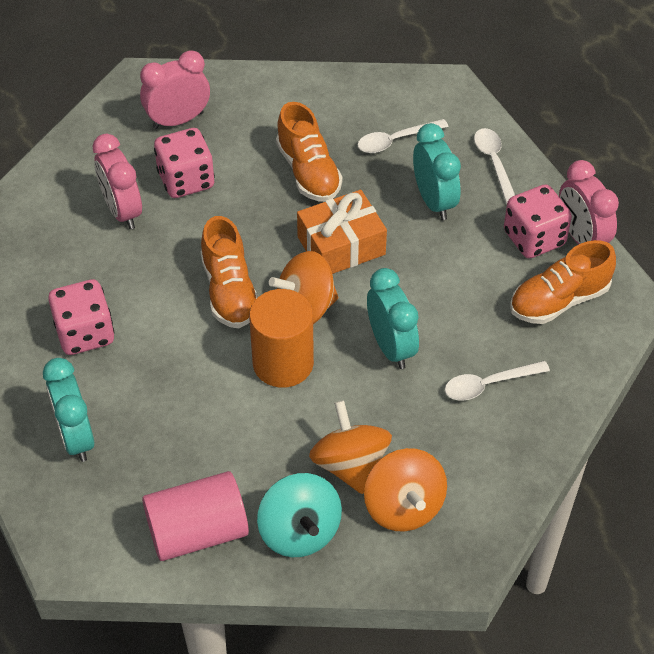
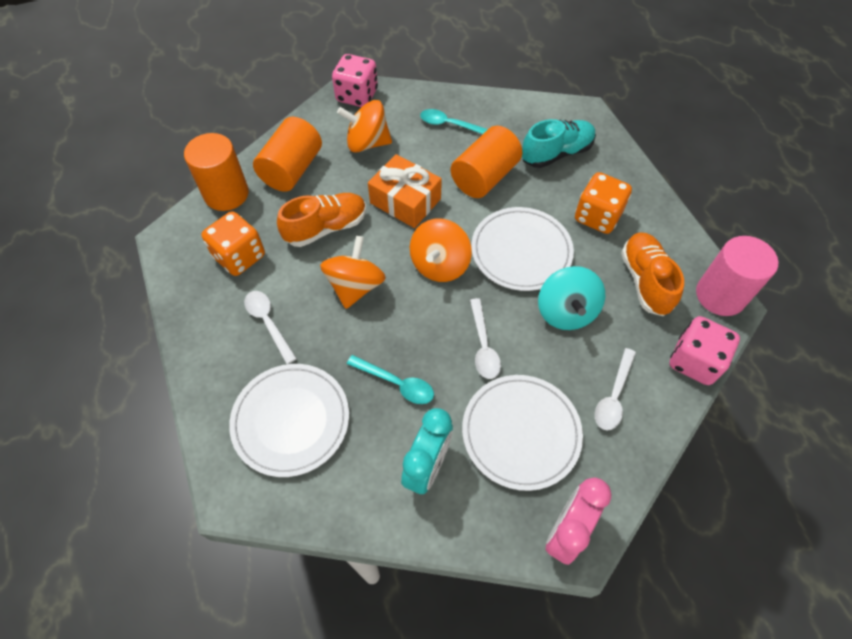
orange cylinder: [249,289,314,388] = 1 -> [184,133,249,211] [253,117,322,192] [451,126,522,198] = 3
orange dice: none = 0 -> [201,211,265,276] [575,172,632,234] = 2
orange shoe: [201,216,258,328] [276,102,343,202] [510,240,616,324] = 3 -> [277,193,366,247] [621,232,684,316] = 2
pink clock: [93,134,142,229] [140,50,210,129] [559,160,619,245] = 3 -> [545,478,611,565] = 1
pink dice: [48,279,114,355] [154,128,215,198] [504,184,572,258] = 3 -> [332,54,378,107] [669,316,740,385] = 2
turquoise clock: [43,358,94,462] [367,268,419,369] [413,123,461,220] = 3 -> [401,408,453,494] = 1
turquoise shoe: none = 0 -> [522,119,596,168] = 1
turquoise spoon: none = 0 -> [347,355,434,404] [420,109,488,134] = 2
white plate: none = 0 -> [229,364,349,477] [462,375,583,491] [471,207,574,291] = 3

